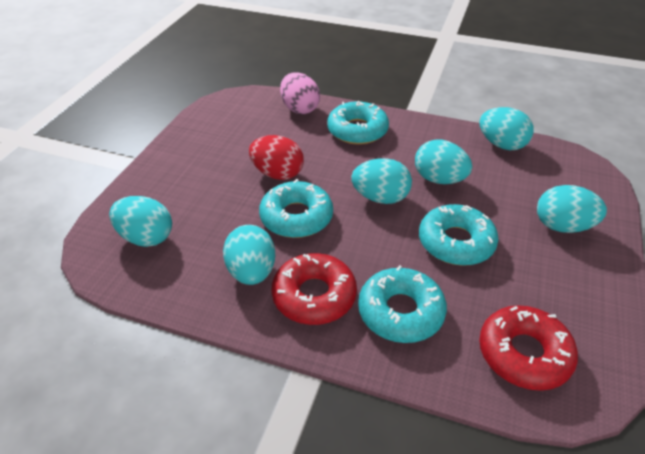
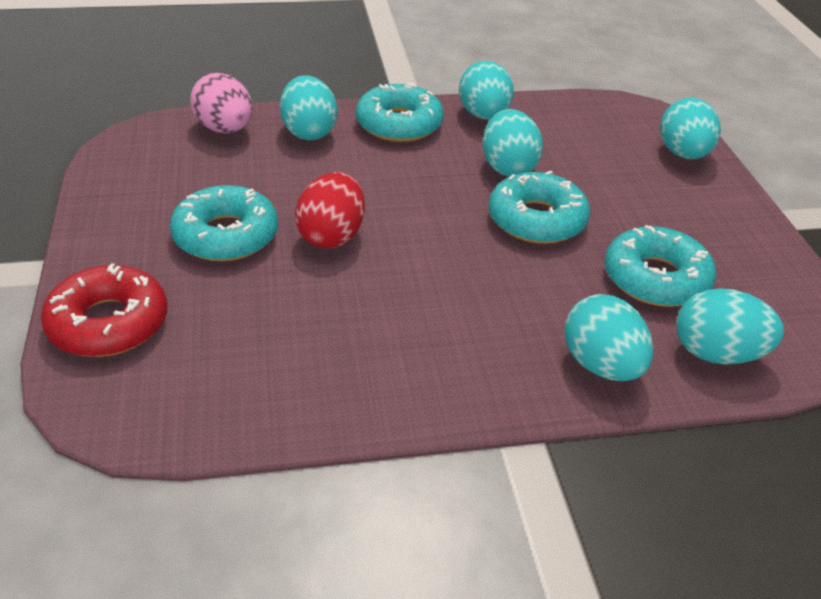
red donut: [272,253,357,325] [479,305,578,391] = 2 -> [41,263,167,357] = 1

